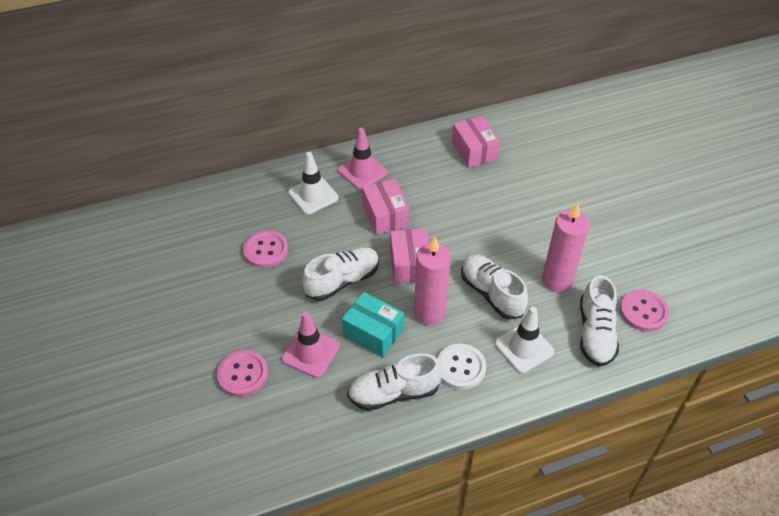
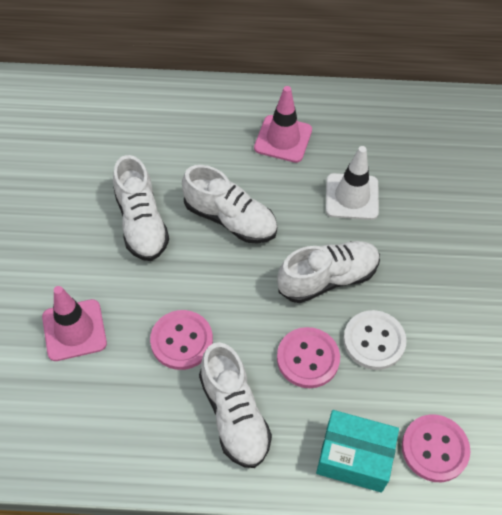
pink box: [362,179,409,235] [390,229,429,284] [452,116,500,168] = 3 -> none = 0
pink candle: [414,236,451,325] [542,203,589,292] = 2 -> none = 0
white traffic cone: [288,152,339,214] [495,307,555,373] = 2 -> [326,146,379,220] = 1

